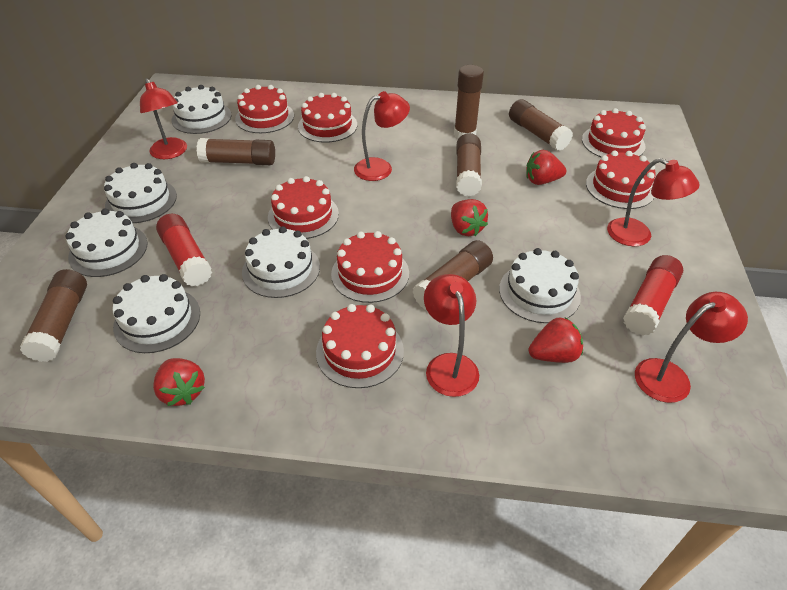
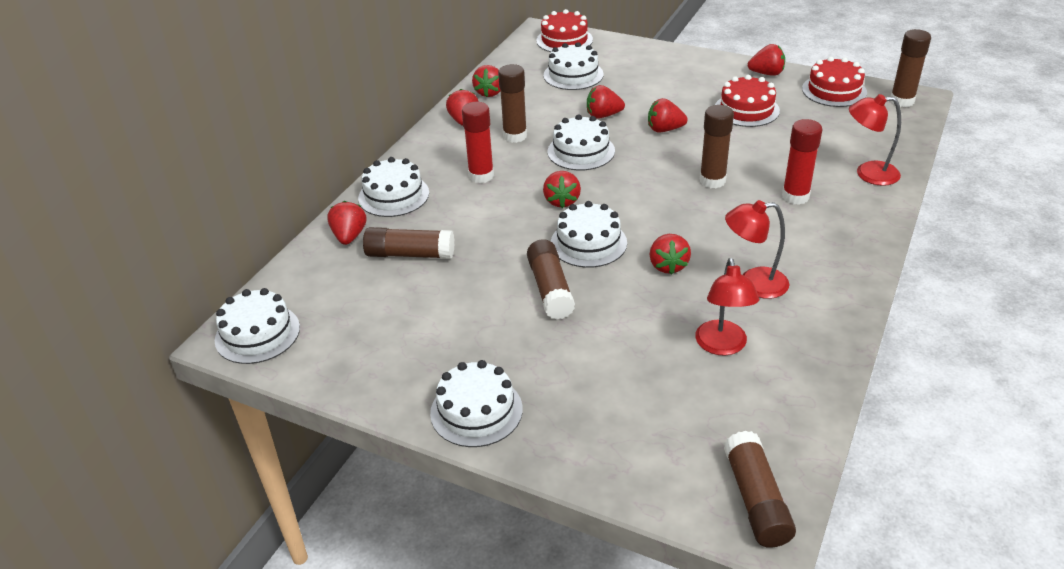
red cake: [235,85,294,133] [268,176,339,239] [298,93,357,143] [316,304,404,388] [331,231,409,303] [582,108,646,157] [586,150,656,209] = 7 -> [536,9,593,52] [715,75,780,127] [802,57,867,107] = 3
red lamp: [140,78,187,159] [354,91,410,181] [424,274,479,397] [607,158,700,246] [635,292,748,403] = 5 -> [695,258,759,355] [725,200,789,299] [849,94,901,186] = 3
red strawberry: [153,358,205,406] [451,199,488,236] [526,150,566,185] [529,317,583,363] = 4 -> [327,201,366,245] [446,89,479,126] [472,65,500,97] [543,171,581,208] [587,85,625,119] [648,98,688,133] [649,234,691,275] [748,44,785,76] = 8

